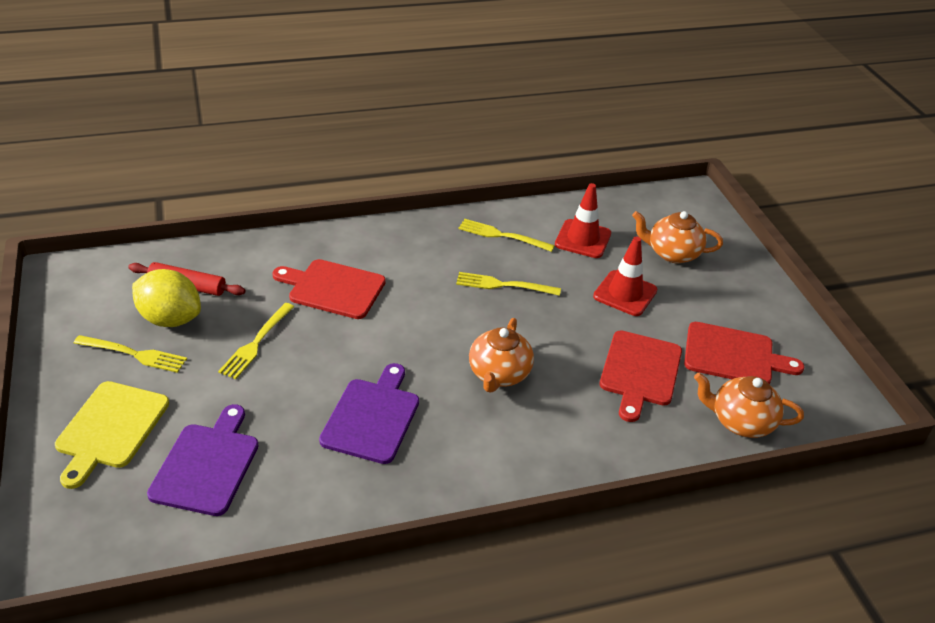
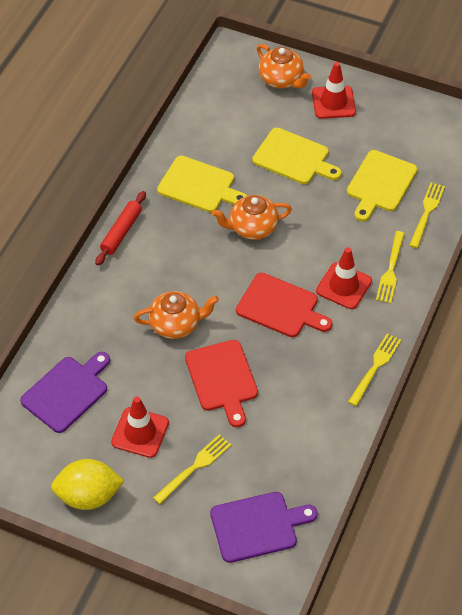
red cutting board: [272,259,386,319] [600,330,682,422] [684,322,804,384] = 3 -> [185,340,258,427] [236,273,333,337] = 2
red traffic cone: [555,183,611,258] [593,236,657,316] = 2 -> [111,396,169,458] [312,62,356,119] [316,247,372,309] = 3
yellow cutting board: [55,381,169,489] = 1 -> [157,156,247,212] [252,128,342,184] [347,150,417,221] = 3

